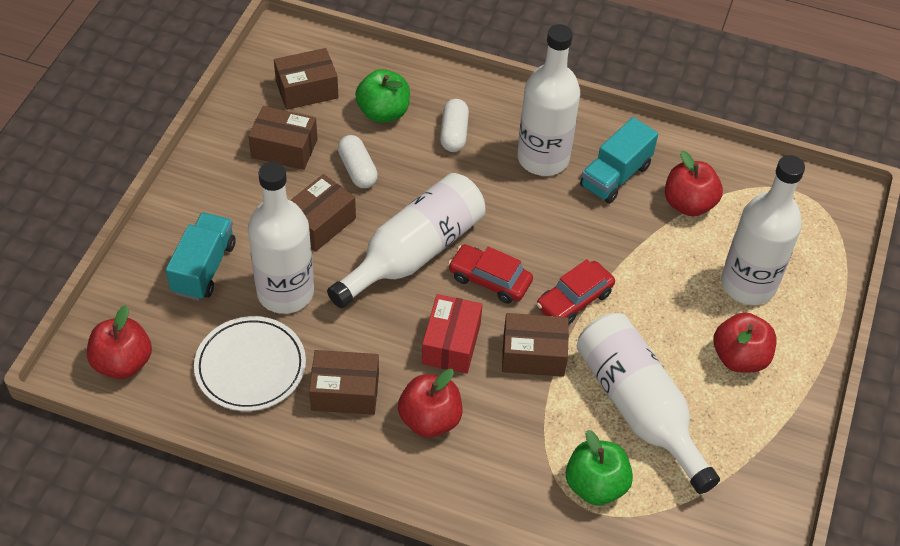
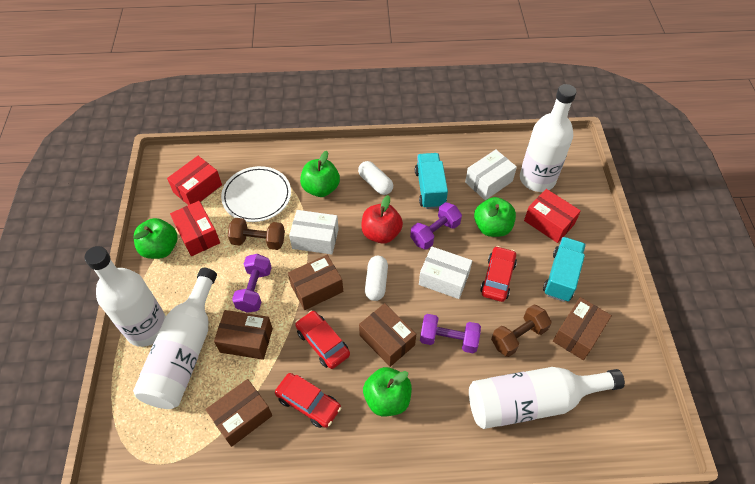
brown dumbbell: none = 0 -> [228,218,285,250] [491,305,552,357] = 2
green apple: [355,69,410,123] [566,430,633,506] = 2 -> [133,218,178,259] [300,151,340,197] [363,367,412,416] [474,197,516,237] = 4
purple dumbbell: none = 0 -> [232,254,272,313] [410,202,462,250] [420,314,481,353] = 3
red apple: [87,305,152,379] [398,369,462,438] [665,151,723,217] [714,312,777,372] = 4 -> [361,195,403,244] = 1
red box: [422,294,483,374] = 1 -> [167,156,222,205] [170,201,220,256] [524,189,581,243] = 3
red car: [448,244,533,303] [537,259,615,324] = 2 -> [275,373,341,428] [295,310,350,369] [480,246,517,302] = 3
white bottle: [248,162,314,314] [327,173,485,308] [517,24,580,176] [576,313,720,494] [721,155,805,305] = 5 -> [84,246,166,347] [133,268,217,409] [469,367,625,429] [520,84,577,192] = 4
white box: none = 0 -> [289,210,339,255] [419,246,472,299] [465,150,517,200] = 3

